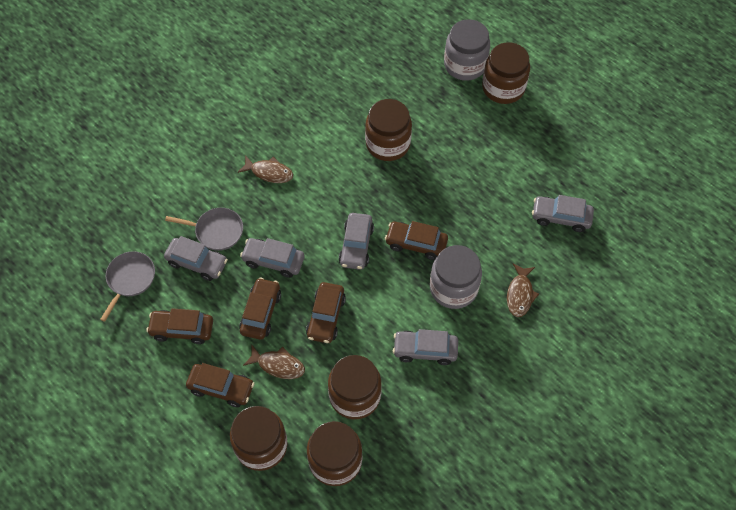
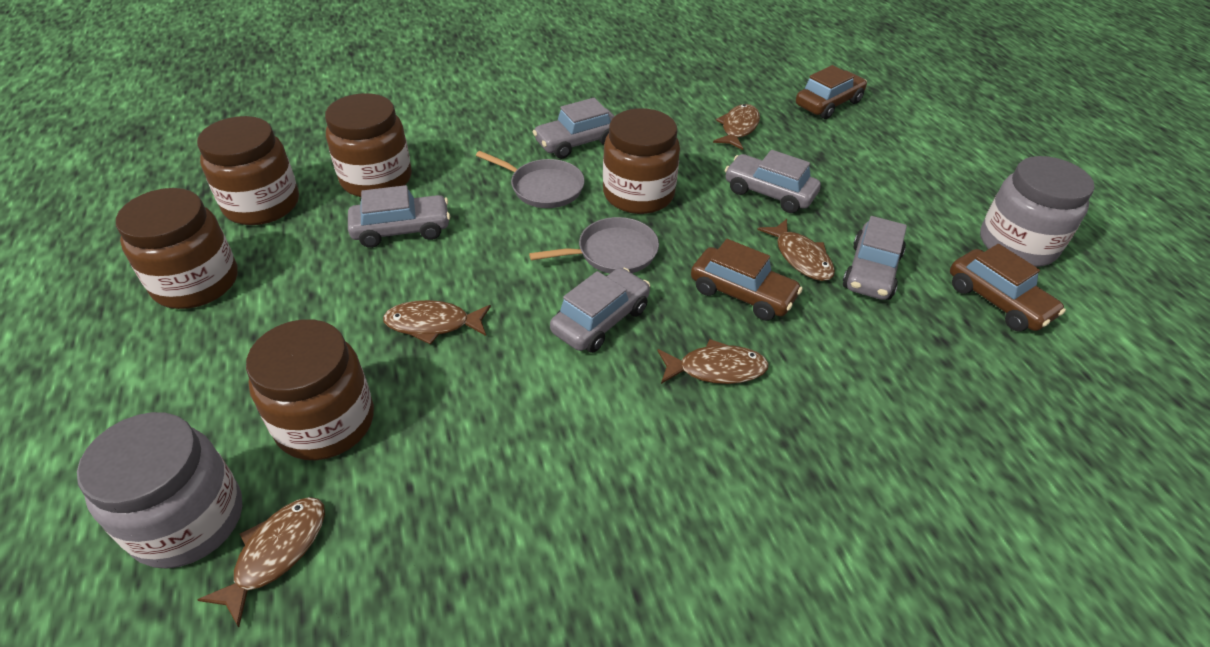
brown car: [146,308,213,344] [186,363,255,407] [239,277,281,340] [306,282,346,343] [385,221,448,260] = 5 -> [691,239,803,321] [796,65,867,119] [950,244,1066,332] = 3
brown fish: [238,155,293,183] [243,345,305,379] [507,263,539,317] = 3 -> [197,497,325,627] [383,300,491,345] [657,339,769,384] [713,104,760,150] [757,219,835,281] = 5

